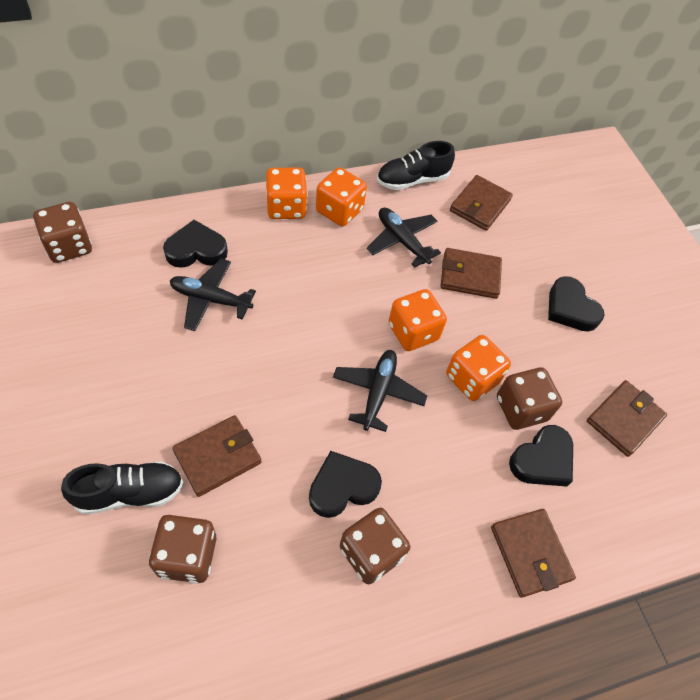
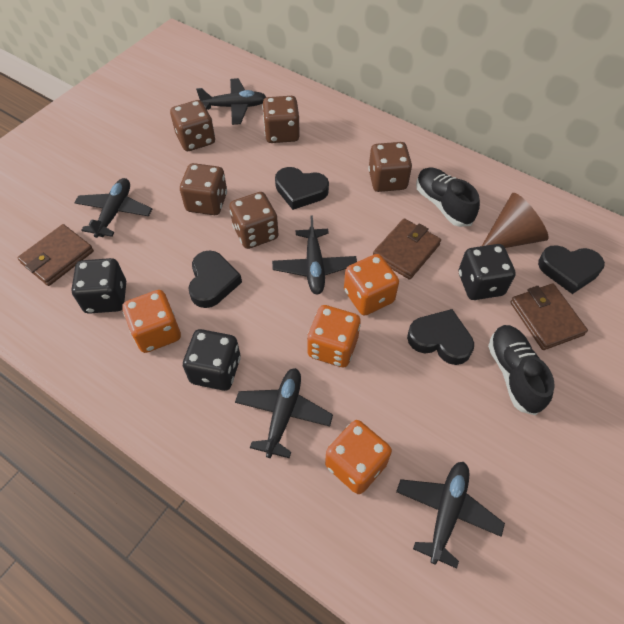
black dice: none = 0 -> [71,258,126,314] [183,329,240,391] [459,244,516,300] = 3
black plane: [170,259,256,331] [333,350,427,432] [367,208,441,267] = 3 -> [74,178,152,238] [196,78,267,125] [235,368,333,458] [272,216,357,295] [396,462,505,569] = 5
brown cone: none = 0 -> [482,193,549,248] = 1
brown dice: [33,202,92,263] [149,515,216,583] [340,508,410,584] [497,367,562,430] = 4 -> [170,100,215,151] [180,163,227,215] [229,192,279,249] [262,96,300,143] [368,142,412,192] = 5
brown wallet: [172,415,261,497] [440,248,502,299] [450,175,513,231] [491,509,576,598] [587,380,667,457] = 5 -> [17,224,94,286] [373,218,441,280] [510,283,588,350] = 3

